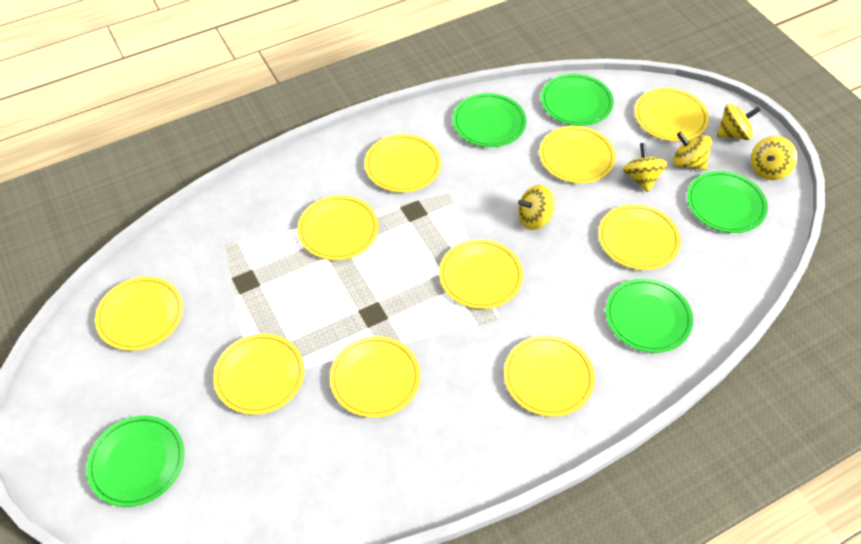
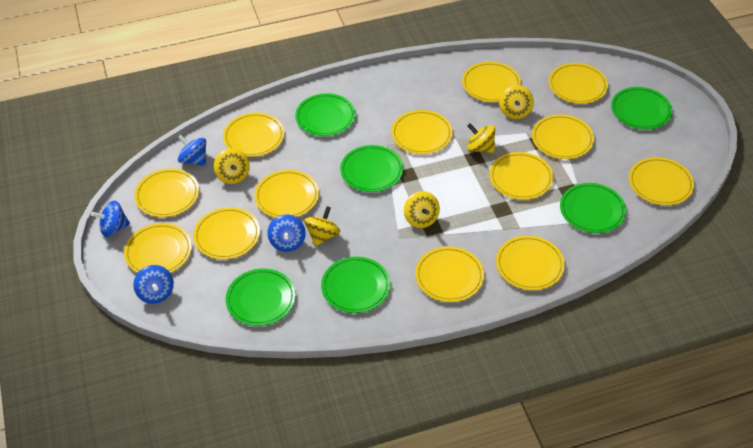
blue spinning top: none = 0 -> [91,201,130,237] [133,265,174,304] [178,135,206,166] [267,215,306,252] = 4
green plate: [86,416,185,507] [453,93,526,147] [541,74,614,126] [606,278,693,353] [687,171,768,233] = 5 -> [226,269,295,326] [295,93,356,136] [321,257,390,313] [340,145,403,192] [560,183,626,233] [611,87,672,129] = 6
yellow plate: [95,277,183,351] [213,334,304,415] [298,195,378,260] [330,336,420,418] [365,134,441,192] [439,239,523,309] [504,335,595,417] [539,126,616,183] [598,204,681,270] [635,88,709,142] = 10 -> [124,223,192,273] [135,169,199,217] [193,207,260,259] [223,113,284,157] [255,170,319,218] [391,110,453,154] [415,246,484,302] [462,62,521,102] [489,152,553,200] [496,236,565,290] [532,114,594,159] [549,63,608,104] [629,157,694,205] = 13

